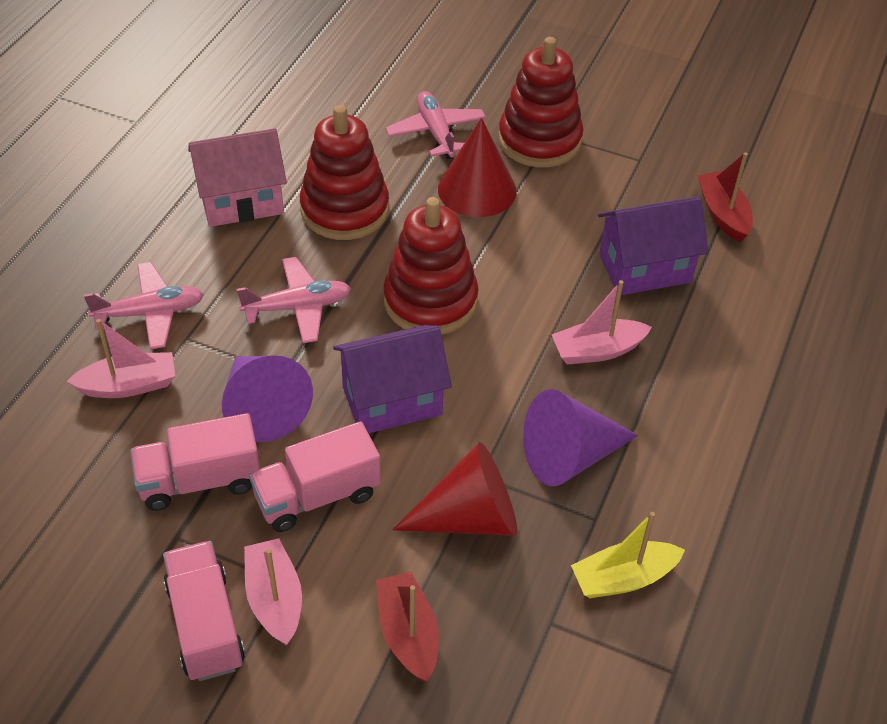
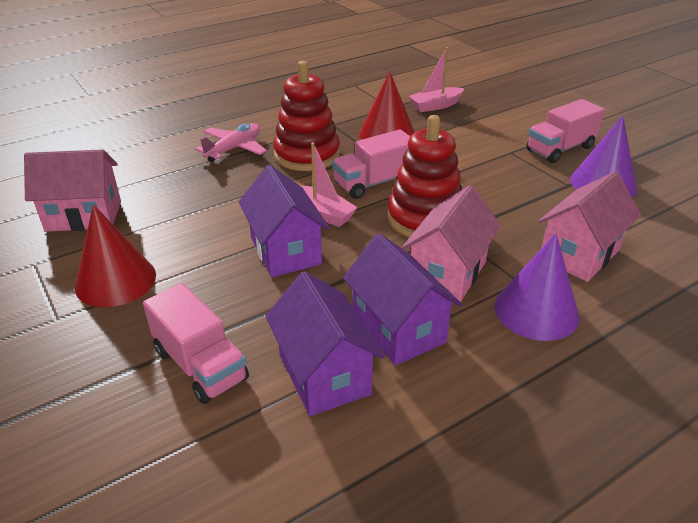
pink boat: [67,319,175,398] [244,538,302,645] [551,280,652,364] = 3 -> [300,142,358,227] [409,47,465,112] = 2
pink house: [188,128,287,227] = 1 -> [24,149,121,232] [402,185,501,302] [538,171,641,282] = 3
pink plane: [84,262,204,350] [237,257,351,343] [385,91,486,159] = 3 -> [195,123,267,162] = 1
purple house: [333,325,452,433] [598,196,708,295] = 2 -> [239,165,330,277] [265,271,385,416] [343,233,462,365] = 3
red boat: [376,571,439,682] [697,152,753,242] = 2 -> none = 0
red stacking toy: [300,105,389,240] [383,197,478,335] [498,37,583,168] = 3 -> [273,61,340,171] [387,115,462,237] = 2
yellow boat: [571,512,685,598] = 1 -> none = 0

